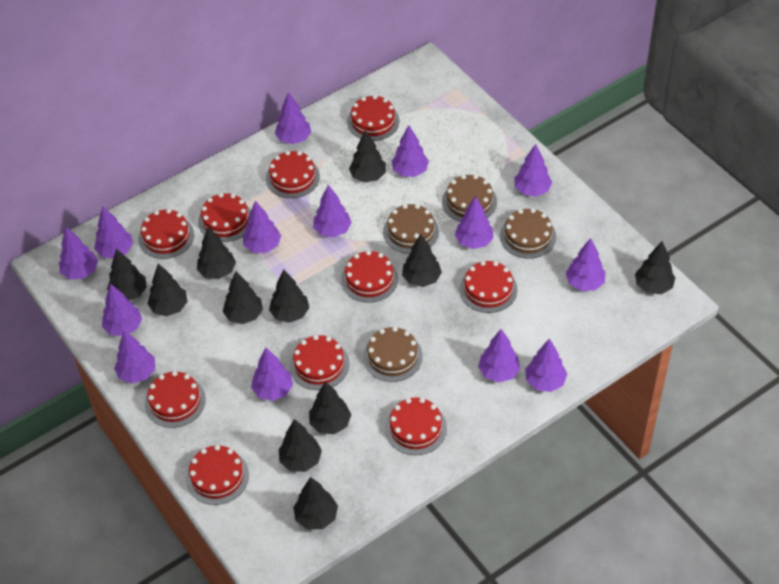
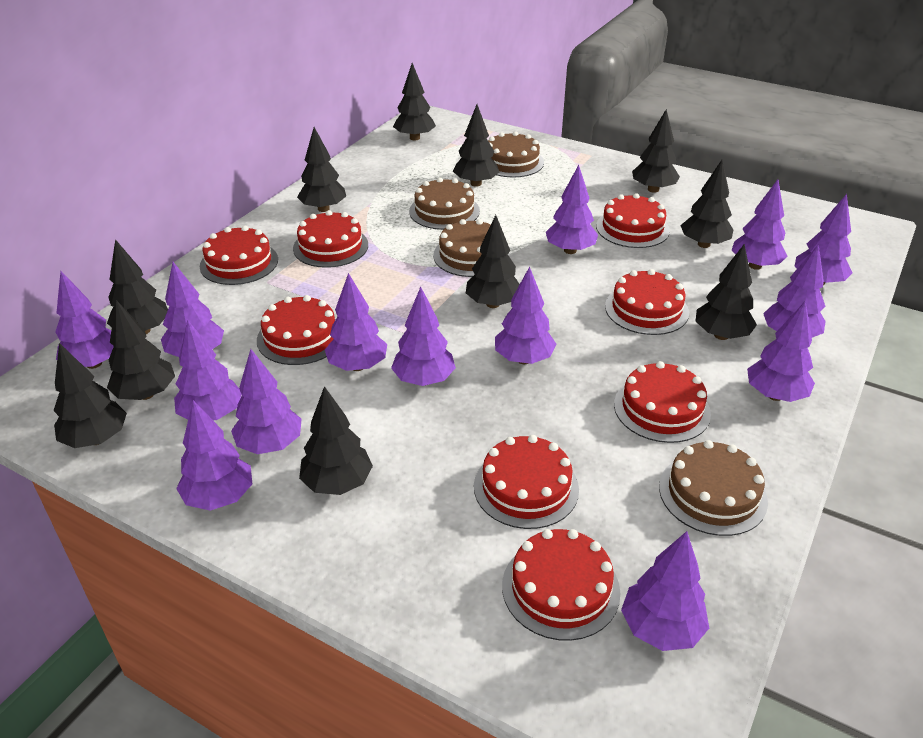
red cake: [138,209,194,259] [145,371,206,428] [186,445,249,505] [198,193,251,242] [266,151,320,198] [290,335,349,390] [341,250,398,303] [347,95,400,141] [385,398,447,455] [460,261,518,313] = 10 -> [200,226,278,285] [257,295,336,365] [293,210,368,268] [474,435,579,529] [502,529,621,641] [596,193,670,248] [605,269,689,335] [614,361,711,443] = 8

